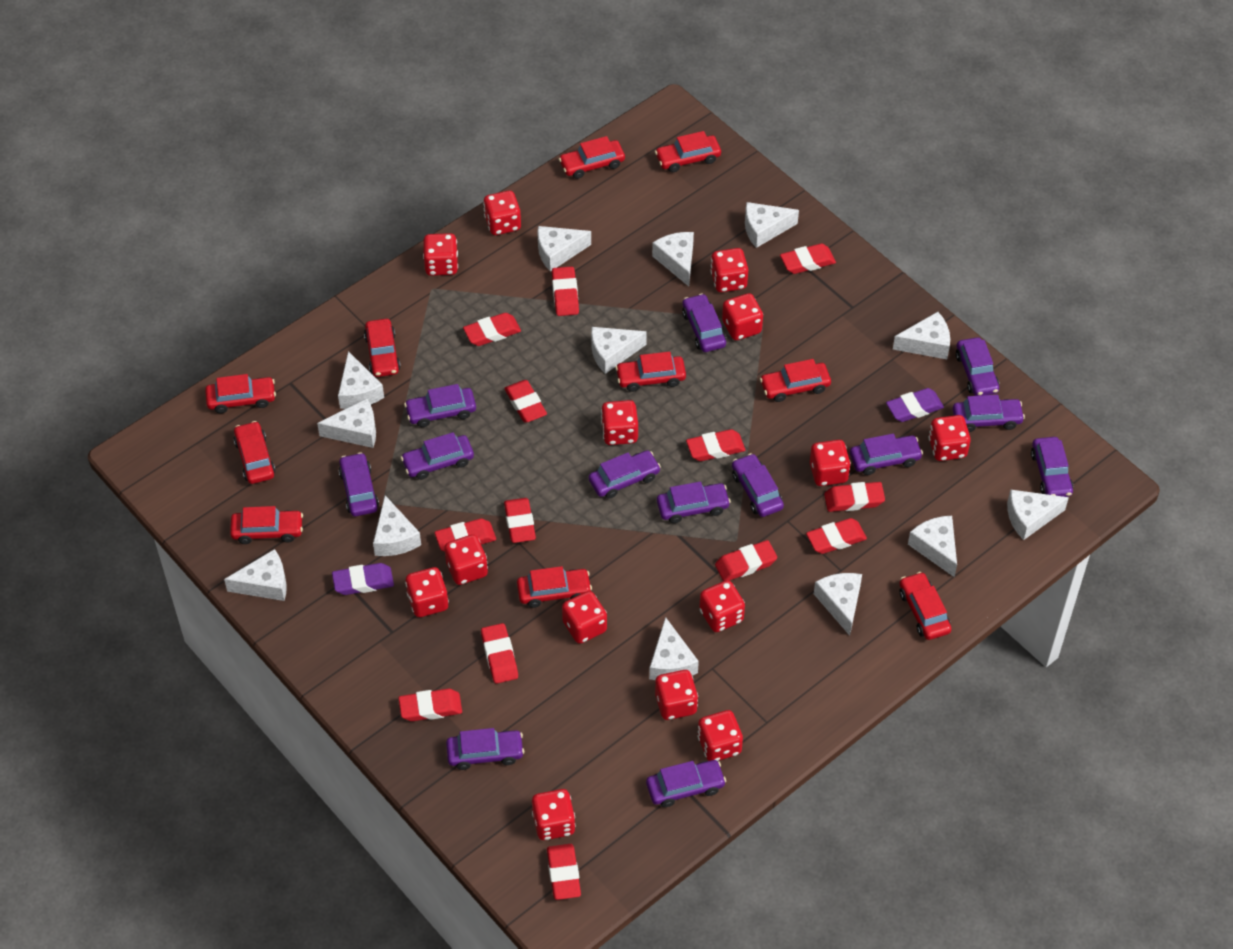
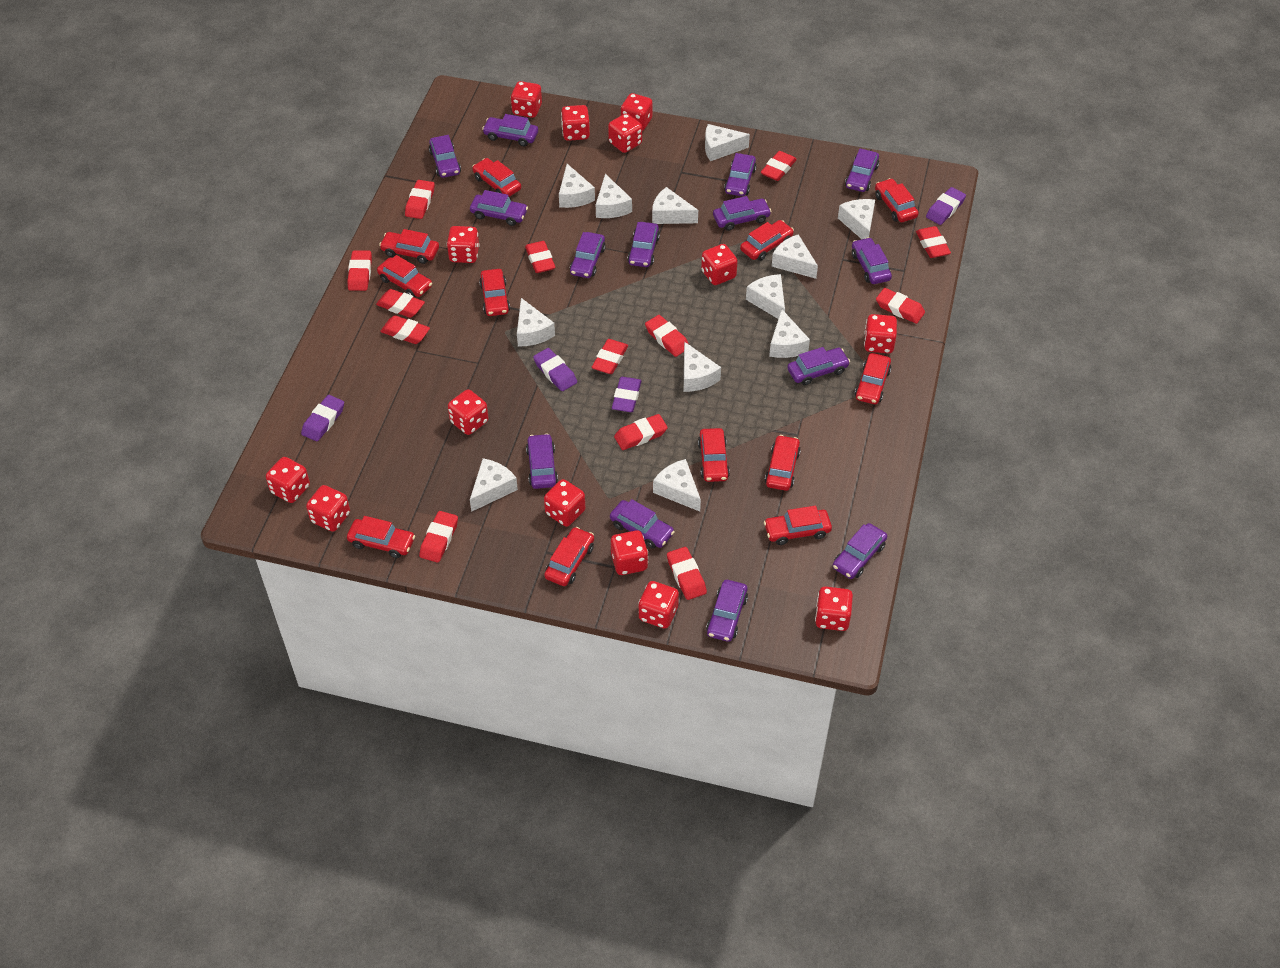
purple car: [338,452,379,516] [401,432,474,480] [404,384,476,427] [446,728,524,770] [589,450,661,499] [646,760,726,807] [657,481,731,523] [682,294,726,352] [732,453,784,517] [850,434,923,475] [953,395,1025,432] [956,337,999,396] [1031,437,1073,497] = 13 -> [429,135,461,178] [470,190,528,226] [482,114,538,146] [526,433,558,489] [570,232,606,278] [610,499,674,549] [628,222,660,267] [706,580,748,642] [713,196,771,231] [724,153,756,196] [787,347,850,385] [833,523,887,579] [845,149,879,192] [852,237,892,284] = 14
purple eraser: [332,563,394,595] [886,388,944,422] = 2 -> [301,395,344,441] [533,348,577,391] [612,377,642,412] [926,187,966,225] = 4
red car: [205,374,276,413] [230,506,303,544] [233,421,275,484] [364,319,401,377] [517,566,592,608] [559,136,625,179] [615,352,686,392] [655,131,721,173] [760,359,831,402] [899,572,951,640] = 10 -> [347,516,415,558] [377,255,432,297] [379,229,439,264] [472,158,521,197] [479,269,510,316] [544,527,594,586] [698,428,730,482] [740,220,794,261] [764,506,832,545] [765,435,801,491] [855,353,891,404] [875,178,919,222] = 12
white cheese: [224,549,287,601] [317,398,376,448] [338,351,384,409] [373,495,421,556] [537,226,591,272] [591,327,647,374] [649,617,699,680] [652,232,694,286] [745,202,799,248] [814,573,862,636] [893,312,950,359] [908,516,957,577] [1007,489,1069,540] = 13 -> [470,458,518,512] [517,298,555,346] [559,164,595,208] [596,174,632,218] [652,187,698,224] [653,459,701,512] [684,342,721,392] [705,124,750,161] [746,274,785,319] [769,309,810,358] [772,234,818,279] [838,199,875,239] = 12

